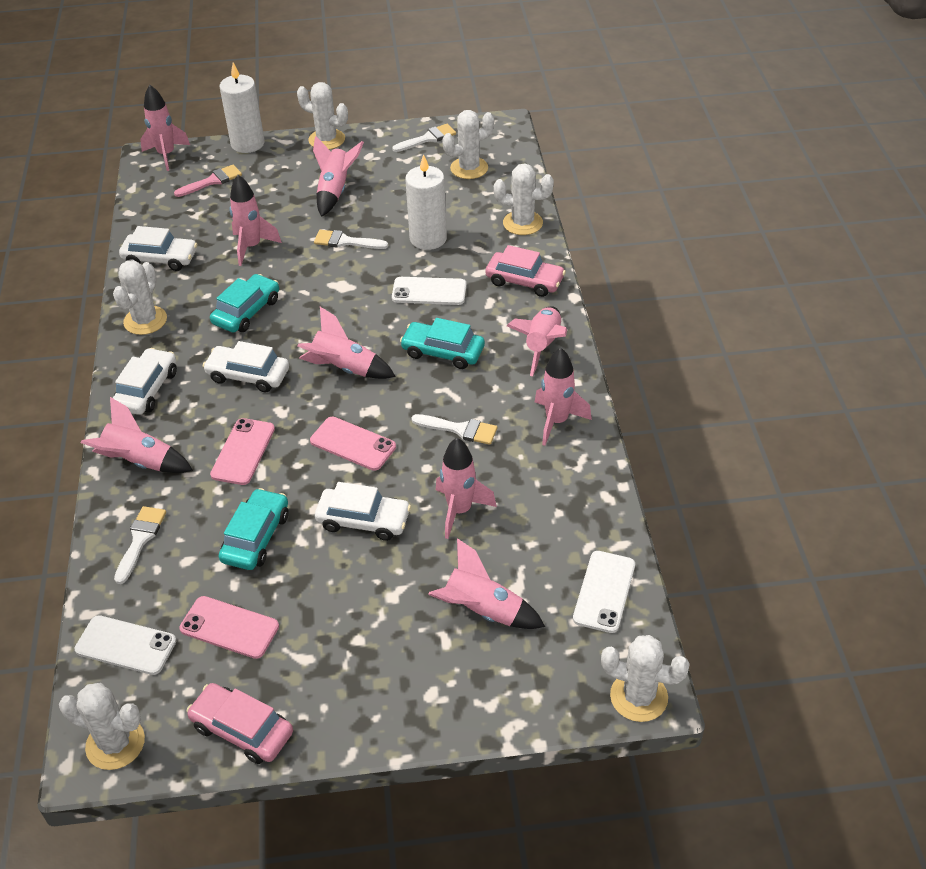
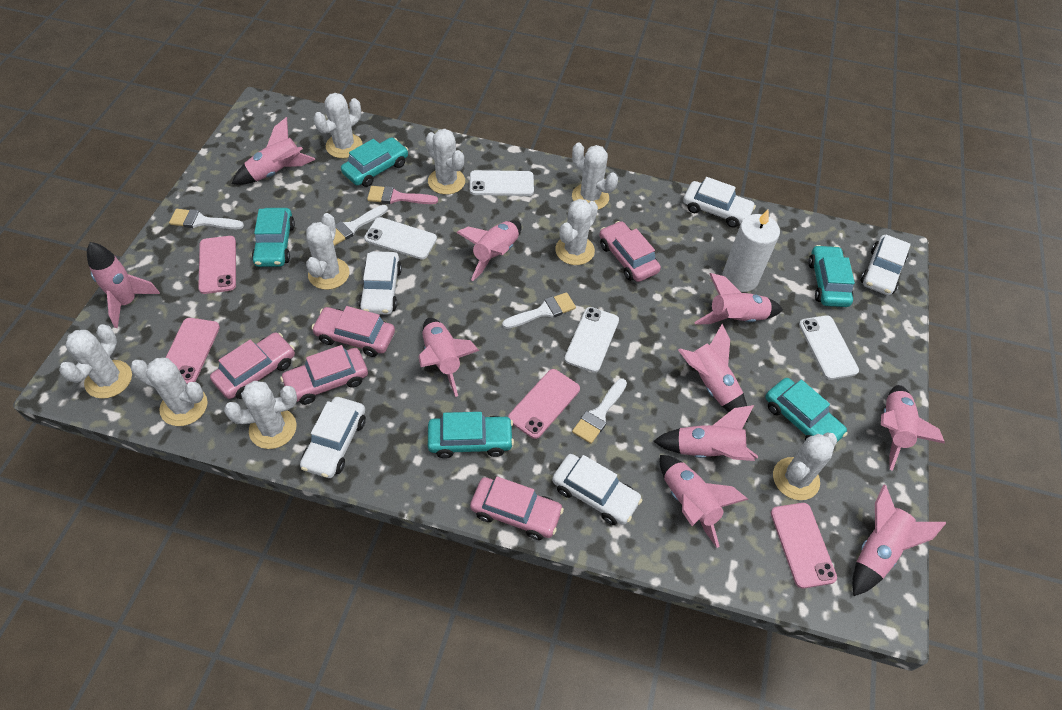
pink car: [187,683,293,764] [486,245,566,297] = 2 -> [210,332,295,399] [280,345,368,405] [312,306,395,357] [470,476,564,540] [599,221,661,282] = 5
pink phone: [179,596,279,659] [210,418,275,485] [310,417,396,471] = 3 -> [166,318,220,384] [198,236,236,294] [508,369,580,439] [771,503,837,589] = 4
pink rocket: [81,397,193,473] [140,85,190,171] [229,175,282,266] [297,307,396,379] [313,136,364,217] [428,538,545,629] [436,438,497,539] [507,307,567,376] [535,347,592,446] = 9 -> [87,242,160,328] [232,117,315,185] [419,318,479,397] [456,220,522,281] [653,405,758,461] [660,455,749,548] [678,324,748,423] [694,273,783,325] [852,485,946,596] [881,385,945,471] = 10
turquoise car: [210,274,279,333] [219,488,289,570] [400,318,485,369] = 3 -> [252,208,295,267] [341,137,408,187] [428,412,514,458] [765,378,848,442] [808,245,855,307] = 5
white cactus: [59,683,145,770] [113,260,167,335] [297,82,348,150] [442,110,494,179] [494,163,554,235] [601,635,690,722] = 6 -> [59,324,132,399] [131,358,207,426] [224,381,297,449] [306,213,350,290] [314,93,363,158] [426,129,465,195] [555,199,598,265] [572,143,618,210] [773,432,837,500] = 9
white candle: [220,62,265,153] [405,154,447,250] = 2 -> [722,210,780,292] = 1
white car: [113,348,177,415] [119,226,197,271] [203,341,289,392] [315,482,411,541] = 4 -> [300,397,366,478] [359,251,402,315] [552,454,642,525] [683,177,756,228] [860,235,911,295] = 5
white phone: [75,615,176,675] [392,277,466,305] [573,551,635,633] = 3 -> [364,217,437,259] [470,170,534,196] [564,307,619,373] [799,315,859,380] = 4

